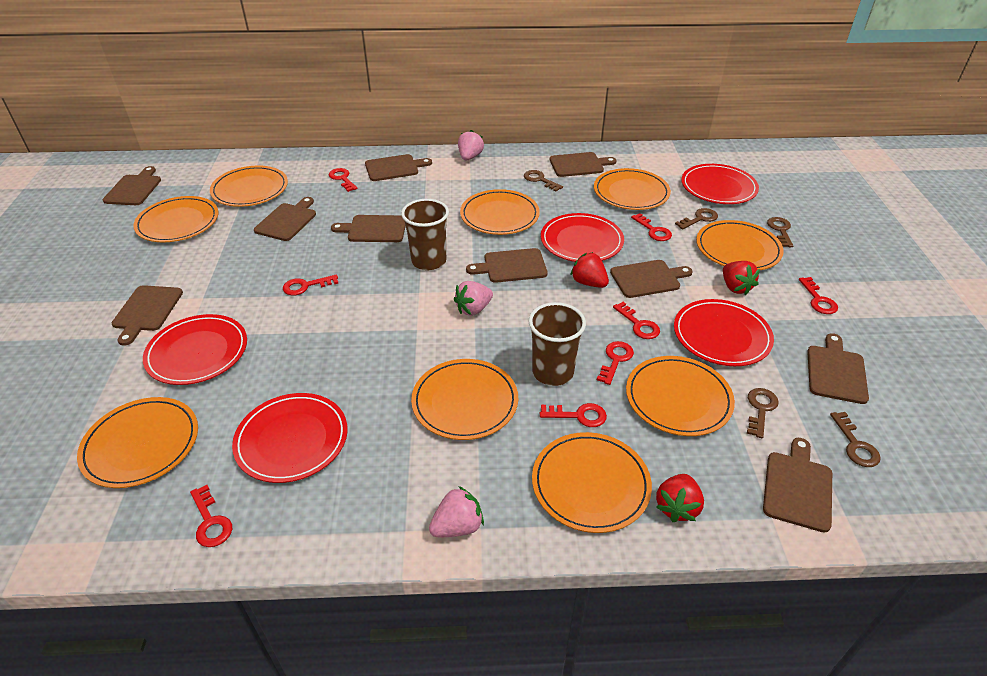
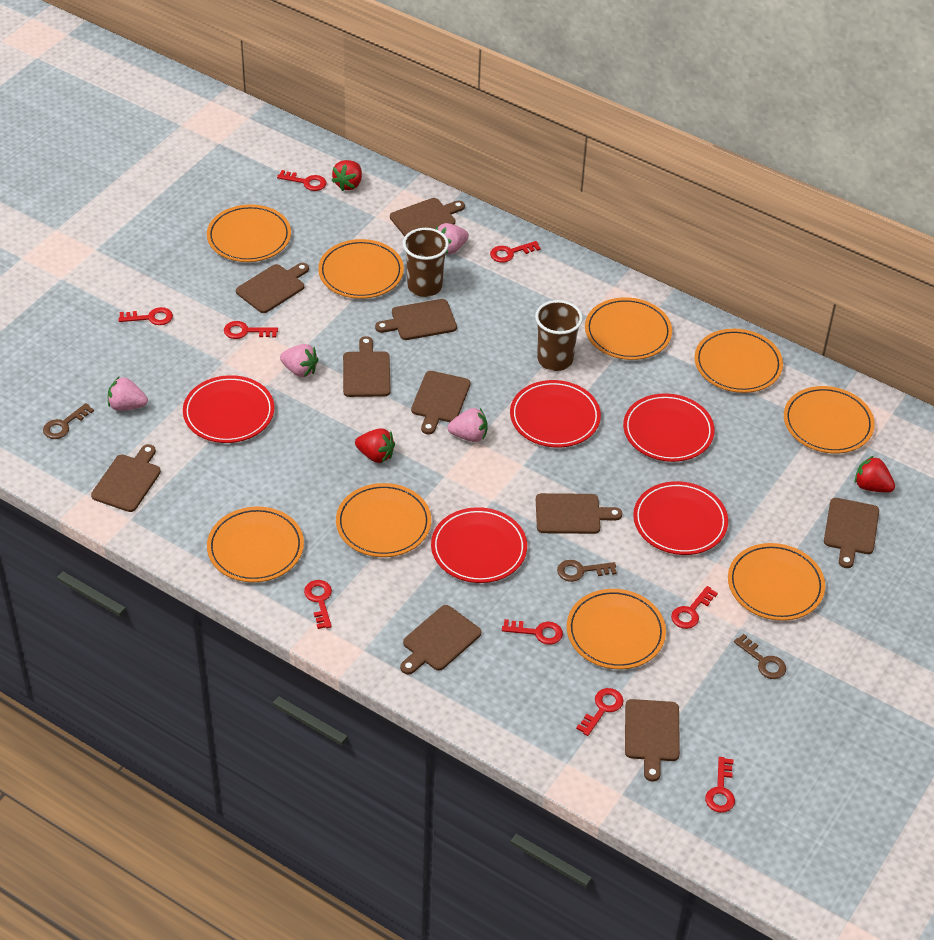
brown key: [524,170,563,191] [675,208,718,229] [747,388,779,438] [767,217,794,247] [830,412,881,467] = 5 -> [43,403,94,439] [557,560,617,582] [734,634,786,679] = 3
pink strawberry: [429,486,484,537] [454,281,493,316] [458,130,484,161] = 3 -> [108,376,148,411] [280,344,319,377] [436,223,469,255] [447,408,488,442] = 4
red key: [190,485,232,547] [283,275,339,295] [329,168,358,192] [540,403,607,427] [597,341,634,385] [613,302,660,339] [631,213,672,241] [799,277,838,314] = 8 -> [118,307,173,325] [224,321,278,339] [277,170,327,191] [304,580,332,629] [490,241,541,263] [502,619,563,645] [576,688,624,736] [671,586,718,629] [705,757,735,813] = 9

